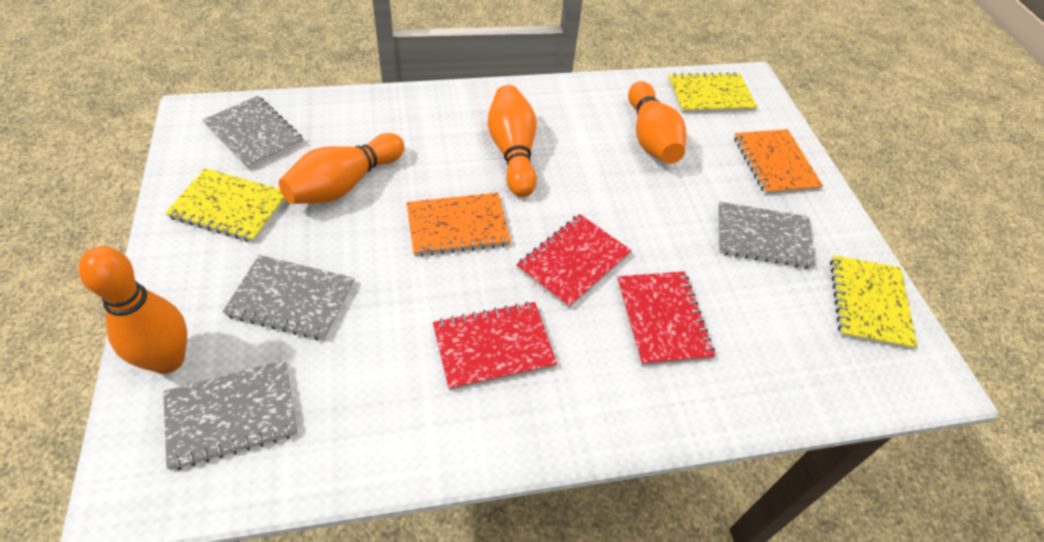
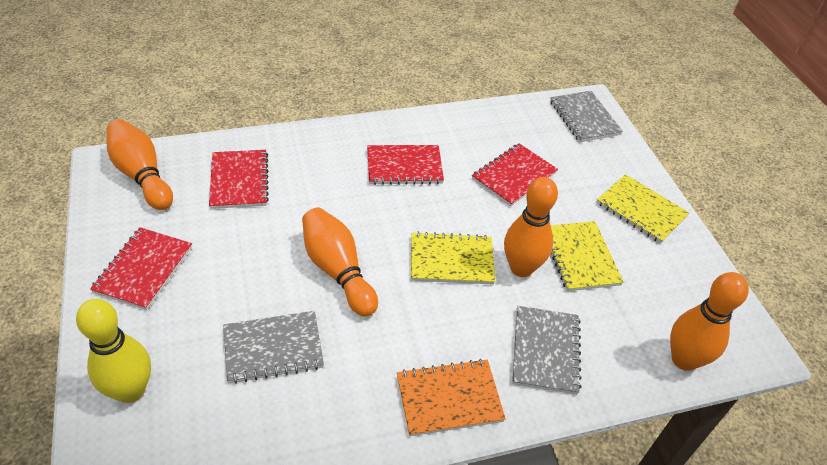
grey notebook: [163,360,298,470] [203,96,304,170] [223,255,355,341] [718,202,816,269] = 4 -> [223,311,324,384] [512,306,582,394] [550,91,623,142] = 3
orange notebook: [406,193,511,257] [734,129,823,195] = 2 -> [397,359,506,436] = 1
red notebook: [433,302,557,391] [516,214,632,309] [617,271,715,366] = 3 -> [90,227,192,310] [209,150,269,209] [367,145,444,185] [472,143,558,206] = 4
yellow bowling pin: none = 0 -> [76,299,151,403] = 1

